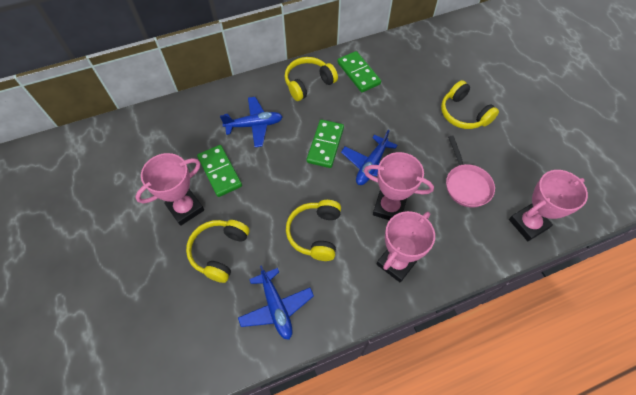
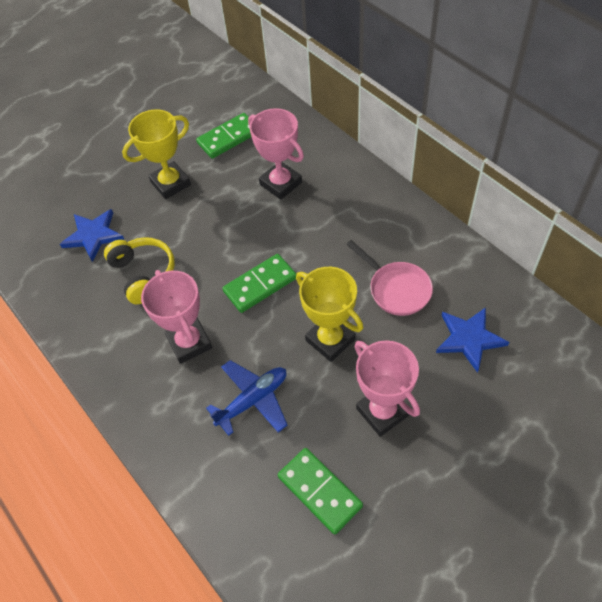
blue plane: [220,97,283,147] [238,265,314,340] [341,130,397,185] = 3 -> [206,360,287,436] = 1
blue star: none = 0 -> [60,209,124,262] [436,307,509,373] = 2
pink trophy: [135,153,204,226] [364,152,434,220] [377,211,435,283] [509,170,588,241] = 4 -> [141,270,212,364] [248,108,304,200] [354,340,420,437] = 3
yellow headphones: [186,220,249,283] [285,57,338,101] [286,200,341,261] [441,80,499,129] = 4 -> [104,237,175,304] = 1
yellow trophy: none = 0 -> [122,109,191,199] [296,267,363,362] = 2

